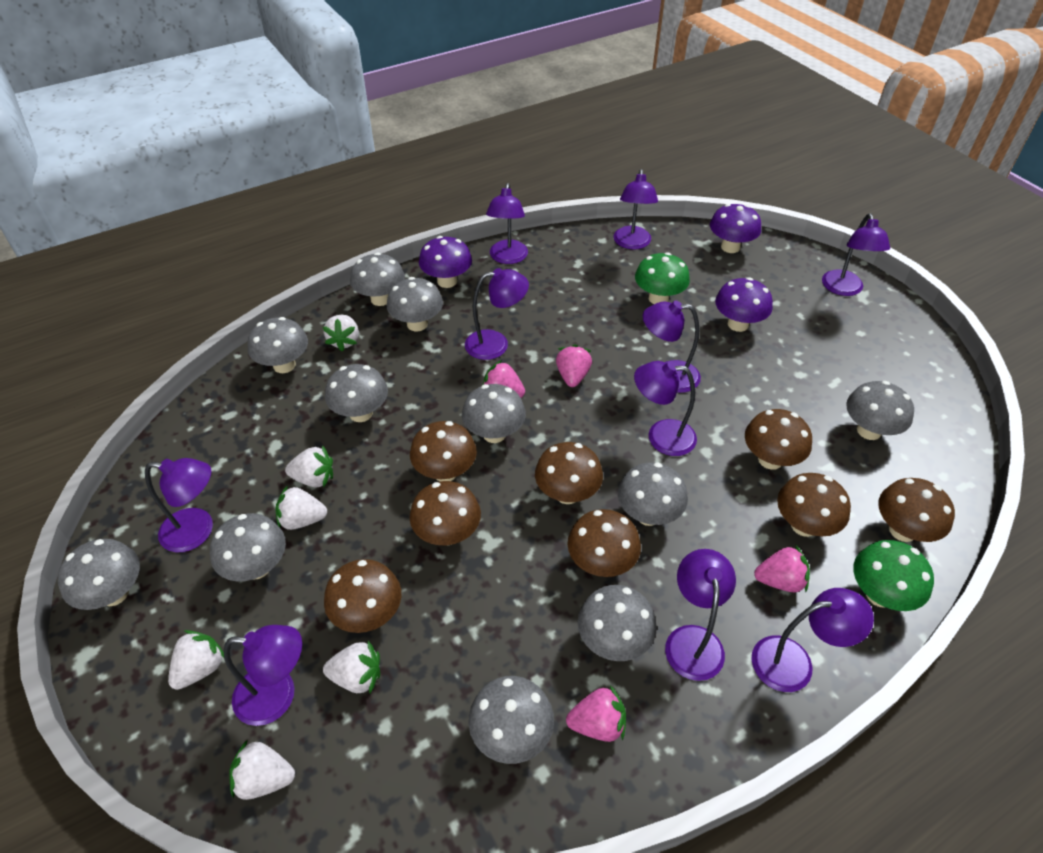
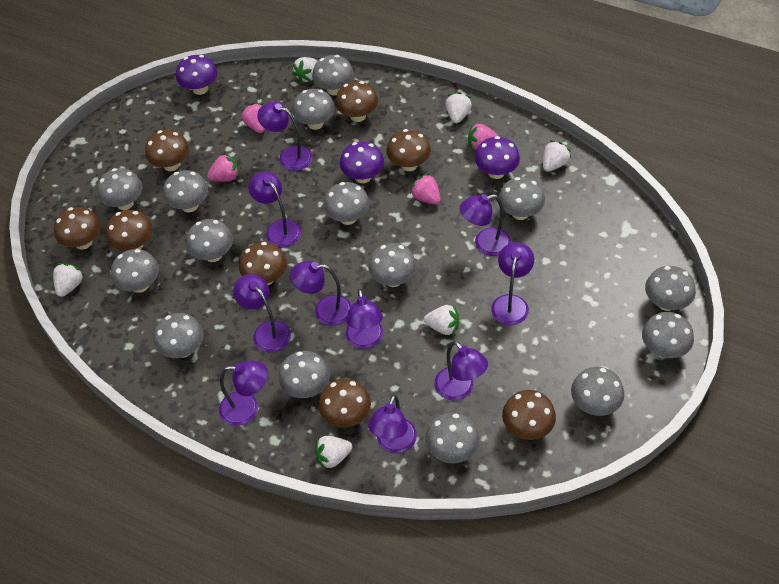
green mushroom: [635,252,690,304] [853,540,934,611] = 2 -> none = 0
grey mushroom: [58,539,140,610] [210,513,286,581] [248,317,308,373] [325,364,388,422] [350,252,405,306] [386,277,443,331] [462,384,526,443] [469,676,554,764] [577,585,657,661] [618,462,688,526] [846,381,914,440] = 11 -> [97,168,142,210] [111,249,159,293] [154,313,204,358] [163,170,208,212] [186,219,233,262] [279,351,330,398] [292,89,335,130] [312,55,354,95] [324,182,370,225] [368,243,417,287] [425,412,479,463] [499,177,545,220] [571,367,624,416] [642,312,694,358] [645,266,696,311] = 15

